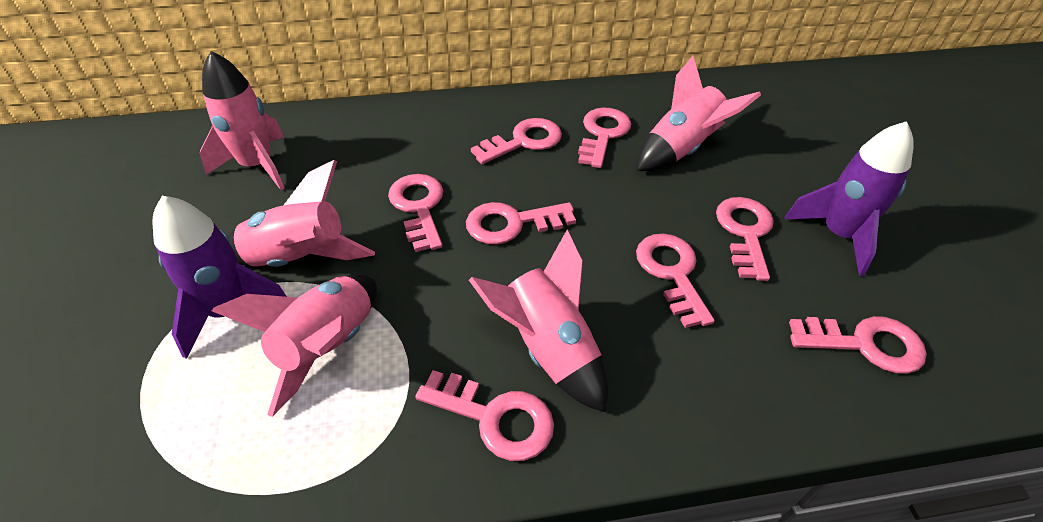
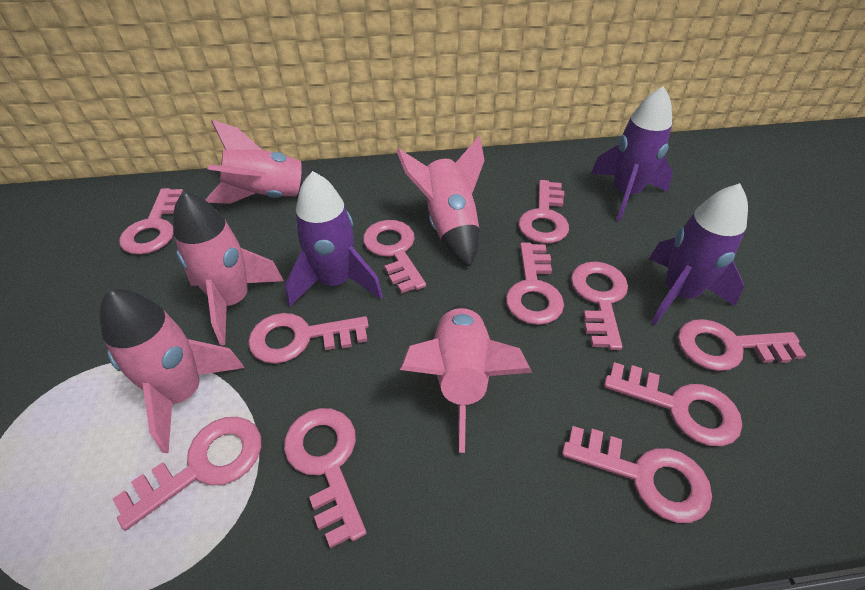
pink key: [388,174,443,252] [415,370,554,461] [466,202,576,245] [471,118,562,164] [578,108,631,168] [636,234,715,328] [716,197,774,281] [789,316,927,374] = 8 -> [113,417,261,530] [119,188,183,255] [248,313,369,364] [284,408,366,548] [363,220,426,293] [506,242,564,325] [518,180,569,244] [562,426,712,523] [571,262,628,350] [604,362,742,446] [678,319,806,371] = 11
purple rocket: [152,196,287,359] [784,121,914,276] = 2 -> [285,171,383,307] [591,86,673,221] [649,183,748,325] = 3

